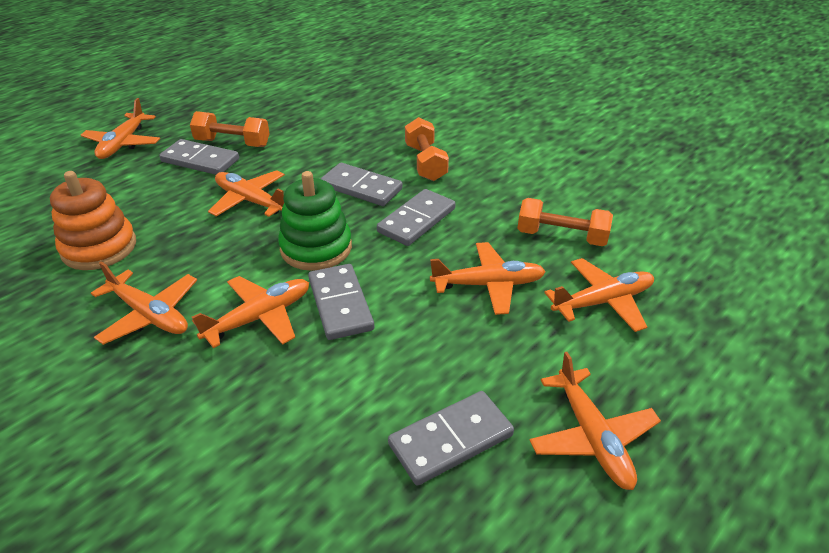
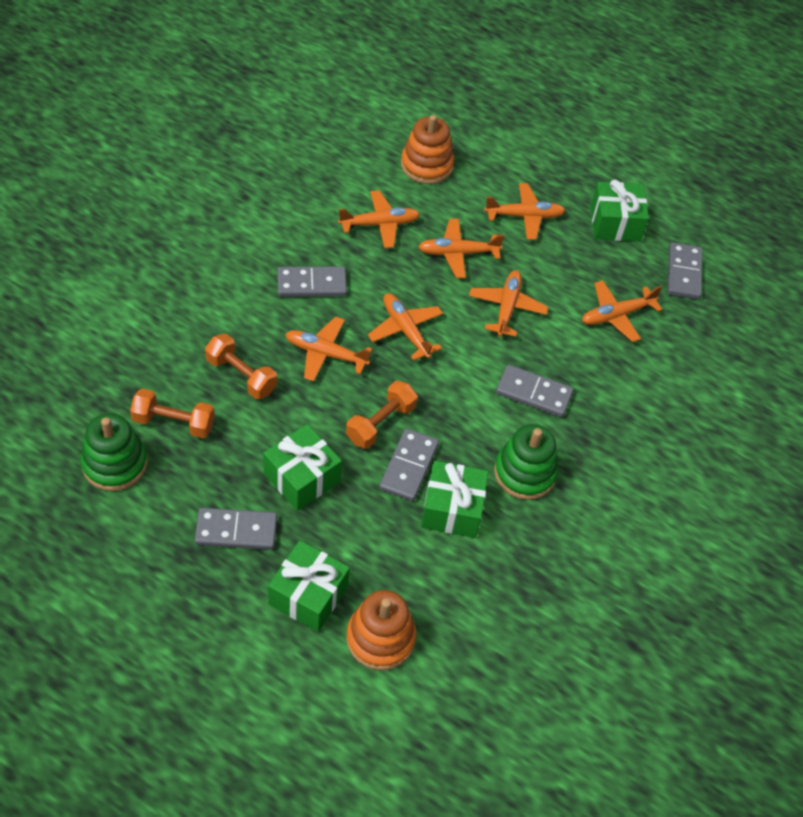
green gift: none = 0 -> [263,424,342,511] [268,540,350,632] [421,461,488,538] [591,180,649,242] = 4
green stacking toy: [278,171,352,271] = 1 -> [80,413,148,491] [494,424,559,500] = 2
orange stacking toy: [50,171,136,270] = 1 -> [346,590,416,670] [401,115,454,184] = 2

